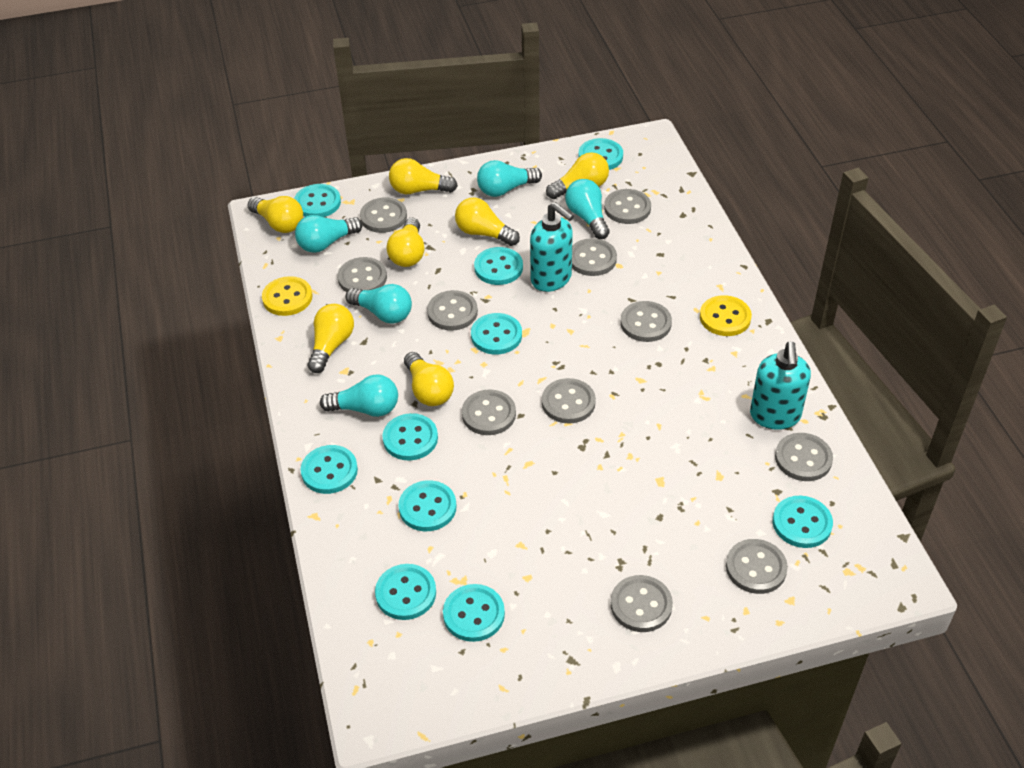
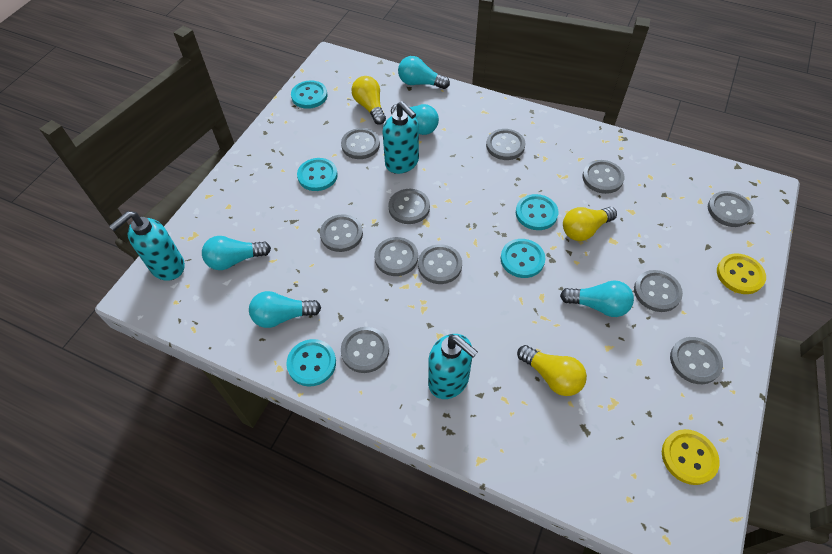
turquoise button: [294,184,341,217] [301,445,358,494] [375,564,436,620] [382,413,438,460] [398,480,456,531] [443,584,505,642] [471,313,522,355] [474,247,523,285] [578,138,623,170] [773,496,833,548] = 10 -> [286,339,336,387] [291,80,327,109] [297,158,338,191] [501,239,546,278] [516,194,558,230] = 5
turquoise soap dispenser: [530,202,574,292] [750,342,811,430] = 2 -> [109,211,185,281] [383,101,419,174] [428,334,478,399] = 3
yellow light bulb: [247,196,303,233] [308,304,354,373] [386,218,425,267] [389,158,458,194] [404,352,454,406] [455,197,520,246] [546,152,609,199] = 7 -> [352,76,386,125] [517,345,587,396] [563,207,617,241] = 3

